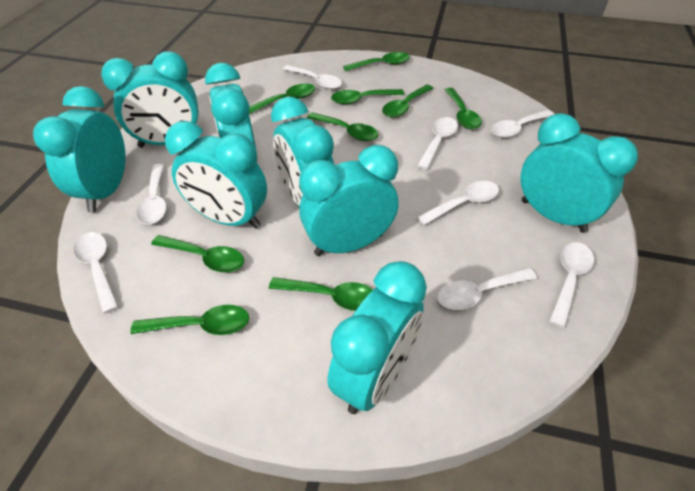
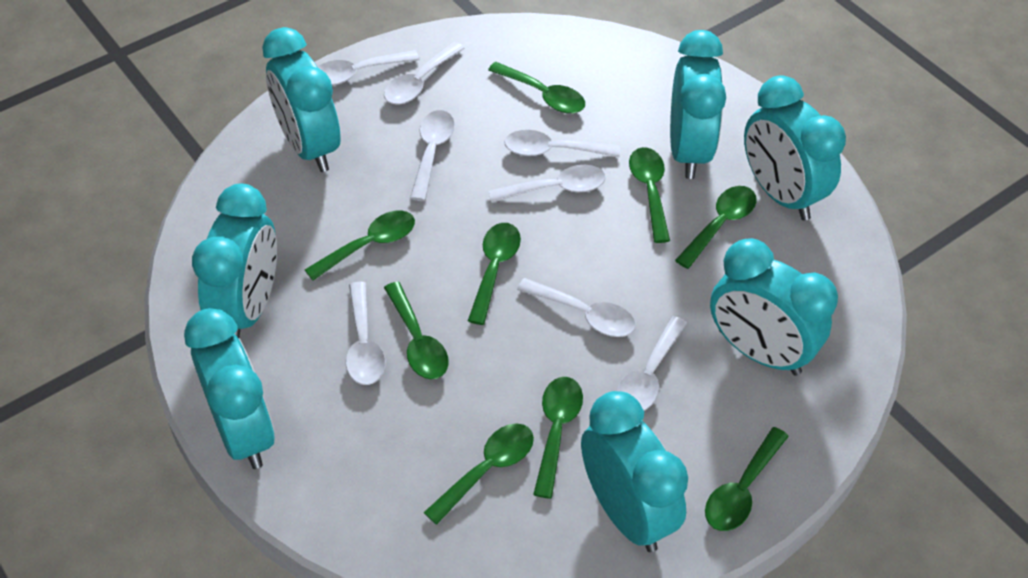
turquoise clock: [33,86,125,212] [101,51,199,148] [165,121,267,229] [205,63,257,163] [271,97,334,207] [299,145,399,256] [327,261,427,414] [521,113,638,233] = 8 -> [184,308,275,469] [192,184,277,338] [262,27,341,172] [581,391,688,552] [670,30,726,179] [710,238,838,375] [744,75,846,220] = 7

